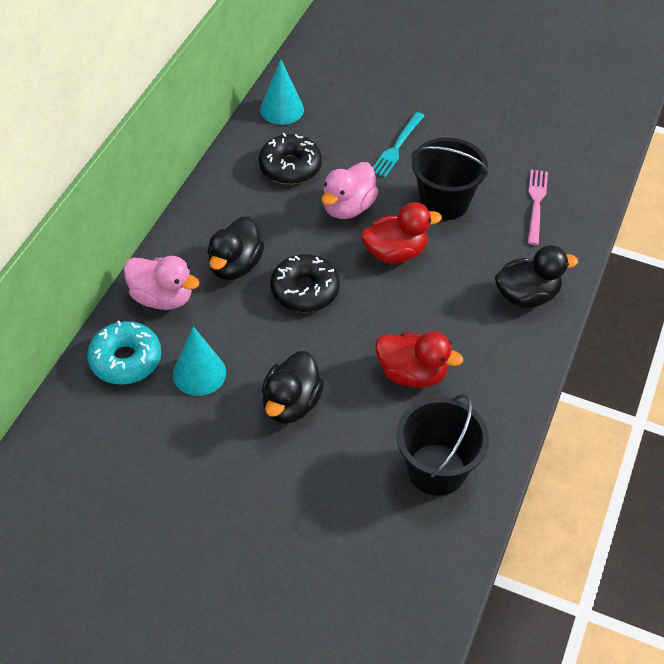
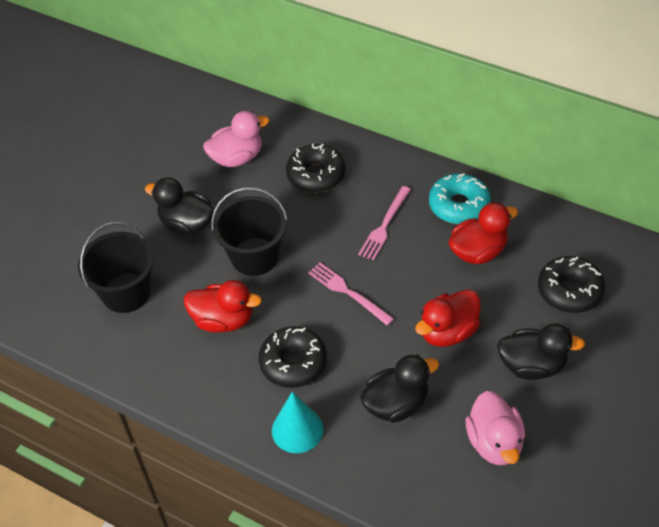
black donut: [259,133,322,184] [270,254,340,312] = 2 -> [259,326,327,388] [286,144,345,193] [538,256,605,313] = 3
pink fork: [528,170,548,245] = 1 -> [308,262,394,326] [358,186,411,260] = 2
red duck: [361,202,442,264] [375,332,463,387] = 2 -> [184,280,262,333] [415,289,481,347] [449,203,518,264] = 3
turquoise cone: [173,326,226,396] [260,59,304,125] = 2 -> [272,392,323,453] = 1
turquoise fork: [373,112,425,178] = 1 -> none = 0

